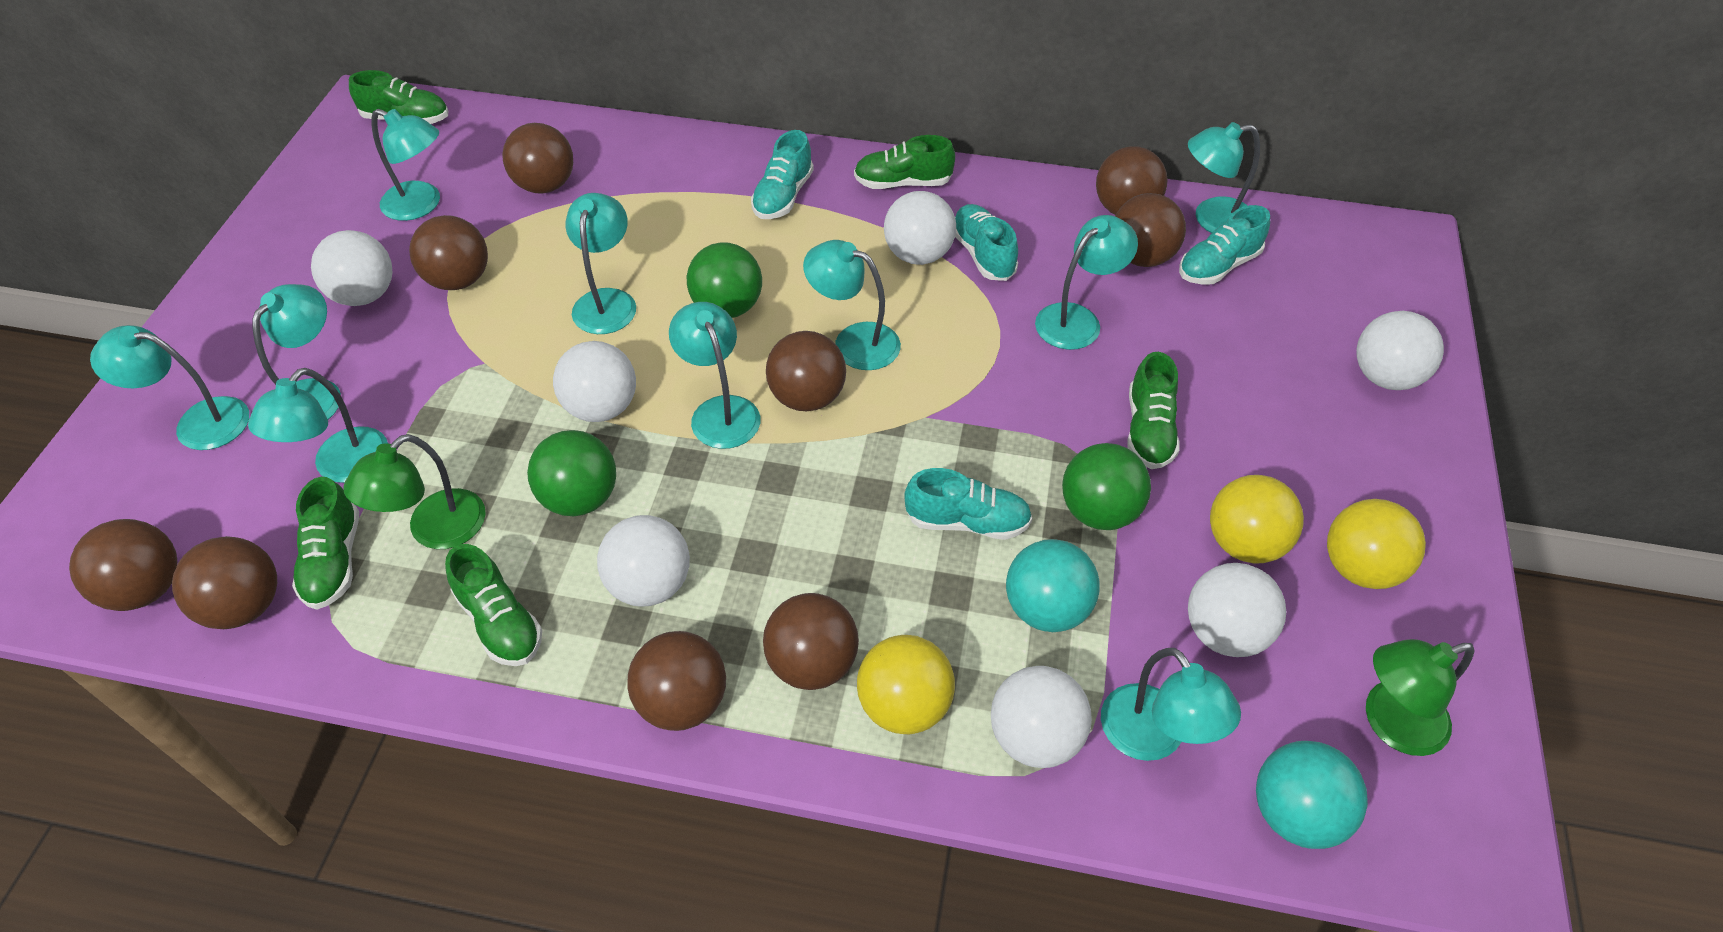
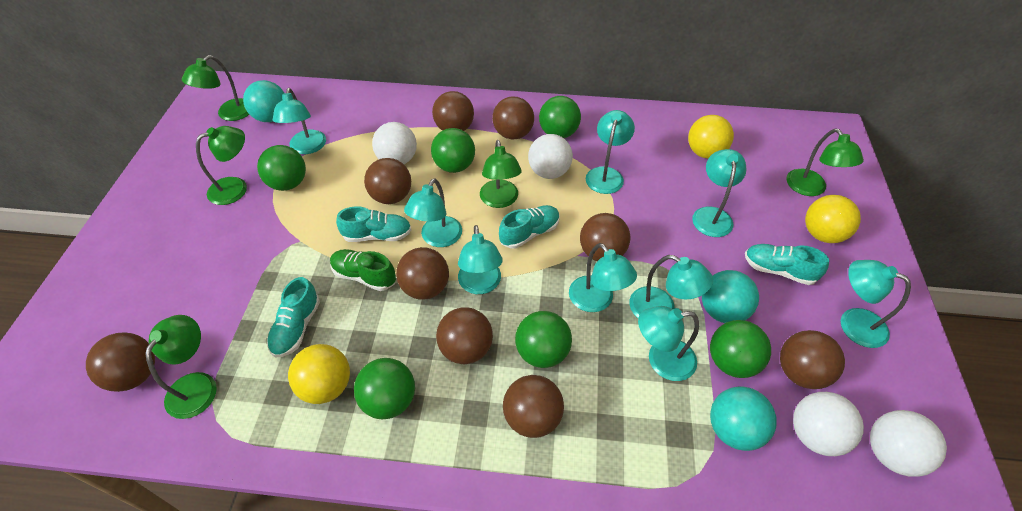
green ball: [527,430,616,516] [687,242,762,318] [1062,443,1151,530] = 3 -> [257,145,306,191] [354,358,415,419] [431,128,475,173] [515,311,572,368] [539,96,581,138] [710,320,771,378] = 6
green lamp: [343,434,486,549] [1366,639,1474,756] = 2 -> [145,315,217,419] [182,55,250,121] [196,126,247,205] [480,140,522,208] [786,129,864,196] = 5
green shoe: [292,477,359,609] [349,70,448,124] [445,544,542,666] [854,135,955,189] [1127,352,1180,469] = 5 -> [330,249,396,291] = 1
turquoise ball: [1006,539,1100,632] [1256,741,1368,849] = 2 -> [243,80,284,122] [702,270,759,323] [710,386,777,451] = 3
turquoise lamp: [90,325,249,450] [248,368,388,483] [252,284,341,420] [371,109,440,221] [566,193,636,334] [669,302,760,449] [803,240,901,370] [1035,215,1138,350] [1101,648,1241,761] [1188,122,1260,233] = 10 -> [273,88,326,154] [404,178,462,247] [458,225,503,294] [569,243,637,312] [586,110,635,194] [629,255,713,318] [638,306,699,381] [692,149,747,237] [841,260,911,348] = 9
white ball: [311,230,392,306] [553,341,636,422] [597,515,690,606] [884,191,956,265] [991,666,1092,768] [1188,563,1286,657] [1356,311,1444,390] = 7 -> [372,122,417,164] [528,134,573,179] [793,392,864,456] [870,410,947,477] = 4

